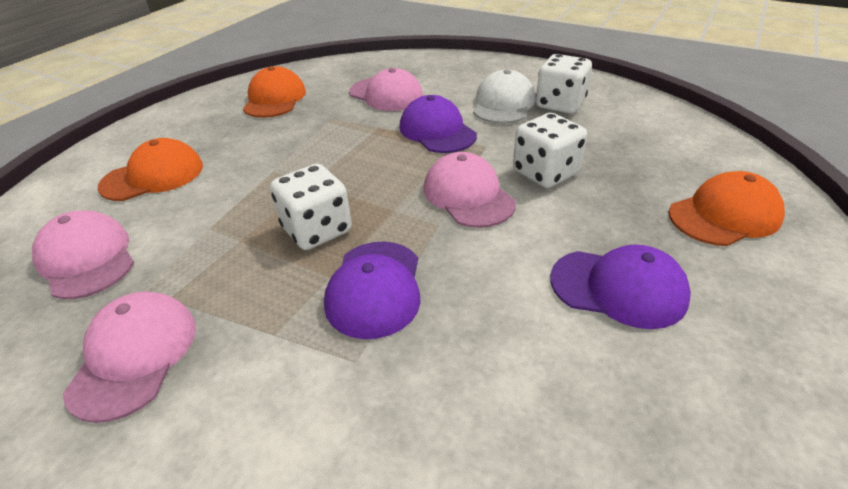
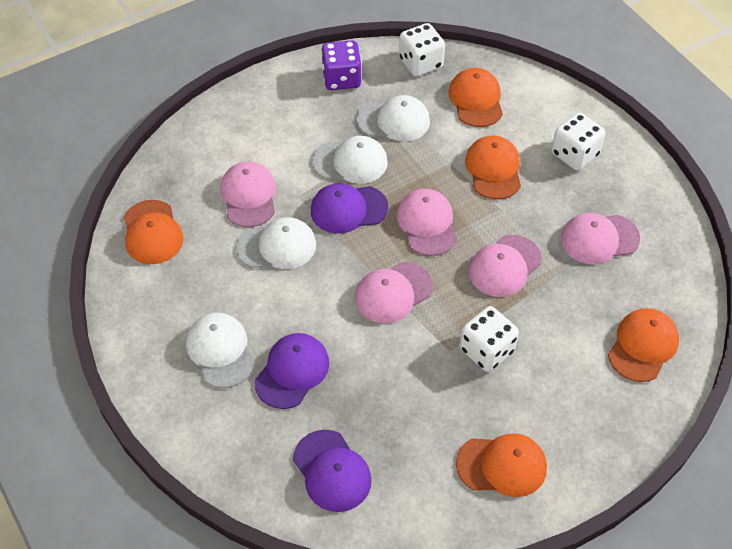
orange cap: [98,138,203,201] [243,66,306,118] [669,171,785,246] = 3 -> [124,200,183,264] [449,68,503,127] [456,433,547,497] [465,135,521,200] [608,308,679,382] = 5
pink cap: [32,210,134,299] [63,291,196,423] [349,68,423,111] [424,152,516,228] = 4 -> [220,162,276,227] [355,262,433,324] [396,189,457,256] [469,235,542,297] [561,213,640,264] = 5
purple dice: none = 0 -> [321,40,362,90] = 1
white cap: [473,69,535,124] = 1 -> [186,313,255,388] [236,217,316,269] [312,136,388,184] [357,95,430,141] = 4

